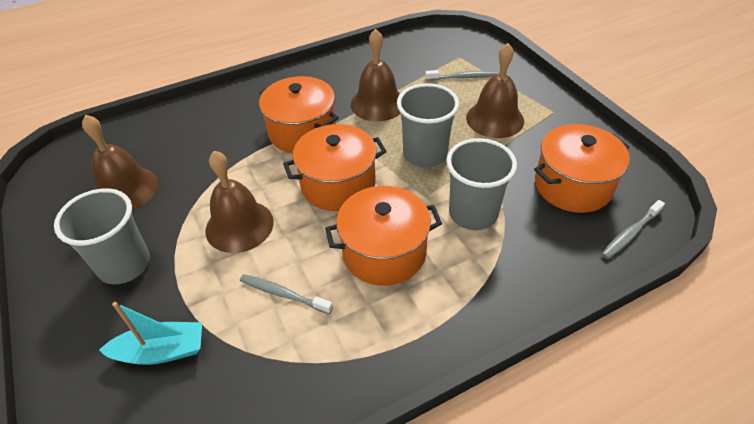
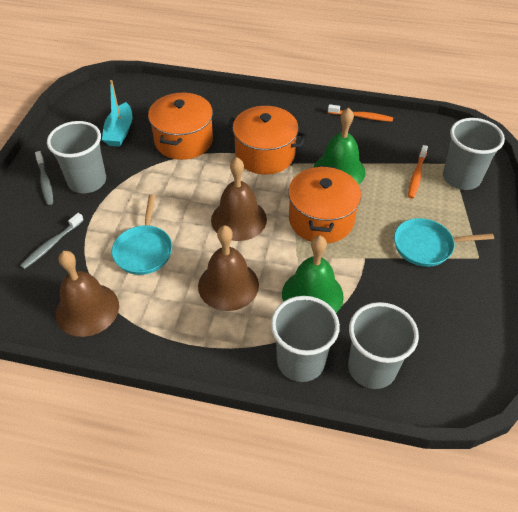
brown bell: [82,115,158,210] [205,151,274,253] [351,29,400,122] [466,43,524,138] = 4 -> [56,251,119,337] [198,225,259,311] [211,157,267,241] = 3
green bell: none = 0 -> [282,236,344,313] [314,108,366,185] = 2
grey cup: [54,188,150,284] [397,83,459,167] [446,138,517,230] = 3 -> [47,121,106,193] [271,296,340,382] [348,302,419,389] [443,118,505,190] = 4
grey toothbrush: [240,274,333,314] [425,70,497,81] [602,200,665,259] = 3 -> [20,213,84,269] [35,151,53,205] = 2
orange pot: [259,76,339,153] [283,124,387,211] [325,186,442,286] [534,124,630,213] = 4 -> [148,92,213,160] [225,106,306,174] [288,165,361,244] = 3
orange toothbrush: none = 0 -> [328,104,393,122] [408,145,428,198] = 2
turquoise pan: none = 0 -> [112,195,172,275] [394,218,494,267] = 2

